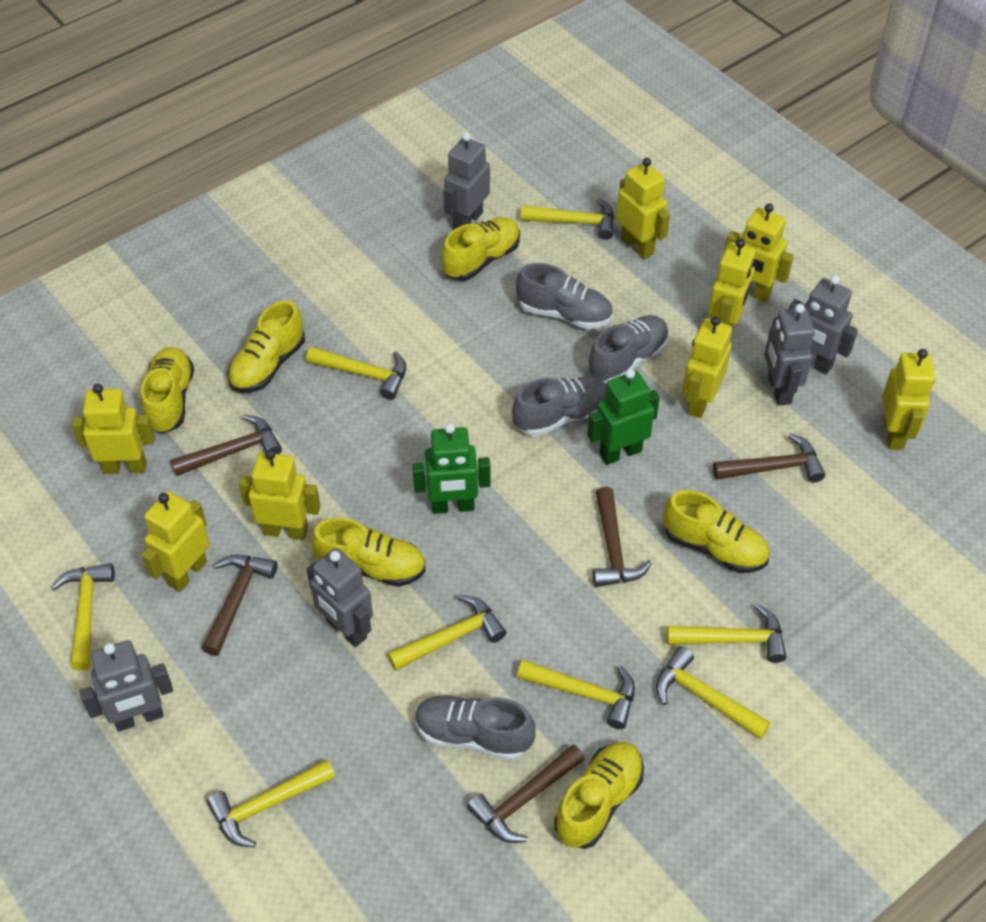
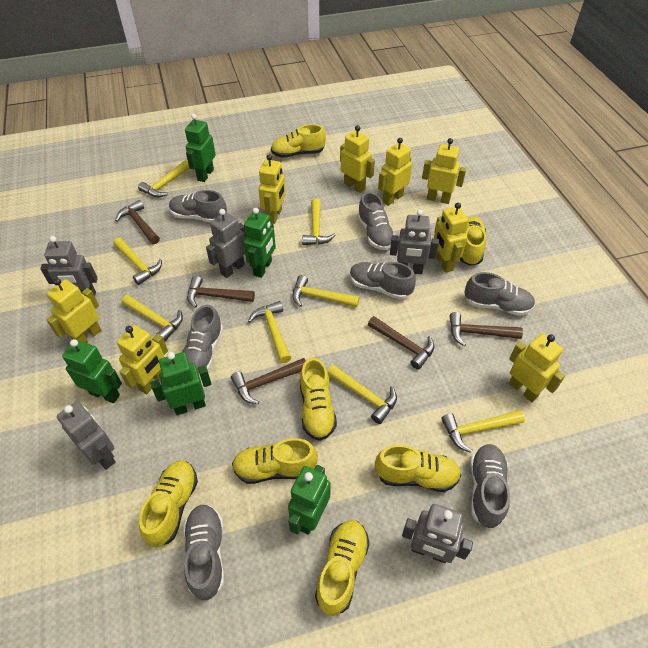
green robot: [412,423,490,514] [587,369,660,465] = 2 -> [62,339,122,403] [150,352,211,415] [185,114,216,182] [243,208,276,278] [288,465,331,535] = 5
grey shoe: [415,695,536,760] [512,377,606,436] [516,263,613,329] [588,315,669,383] = 4 -> [169,190,227,222] [182,305,223,377] [183,504,224,600] [350,262,416,299] [357,192,395,250] [464,272,535,316] [470,444,510,528] = 7
yellow shoe: [141,347,194,434] [227,300,305,393] [311,518,426,587] [441,217,520,281] [555,742,644,849] [663,490,769,573] = 6 -> [139,460,198,547] [232,438,318,484] [271,124,326,158] [300,358,337,441] [315,520,370,616] [375,445,461,492] [460,216,486,266] = 7

